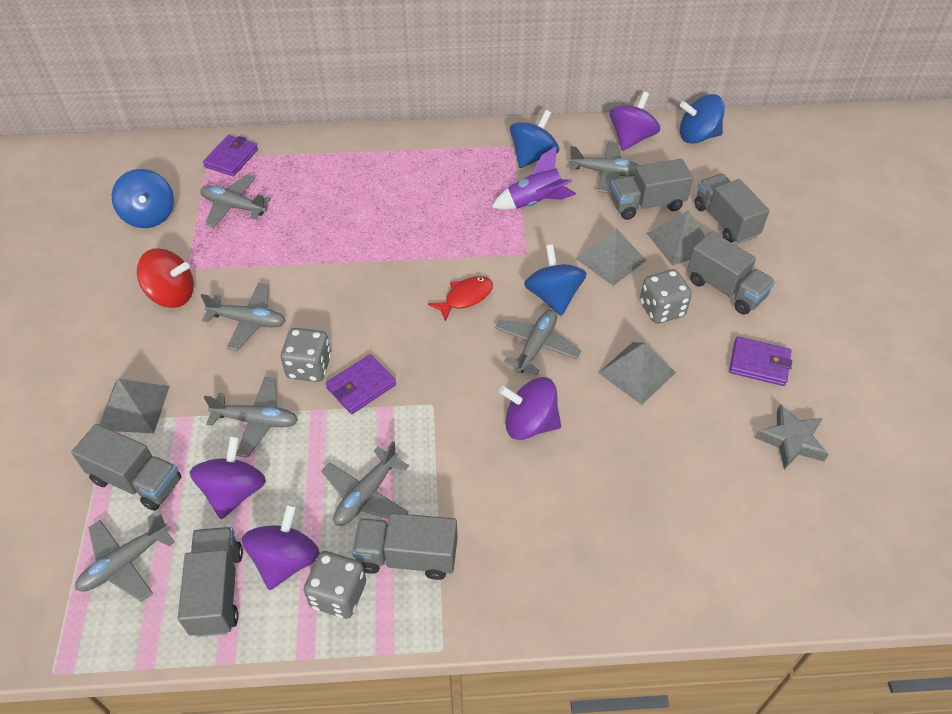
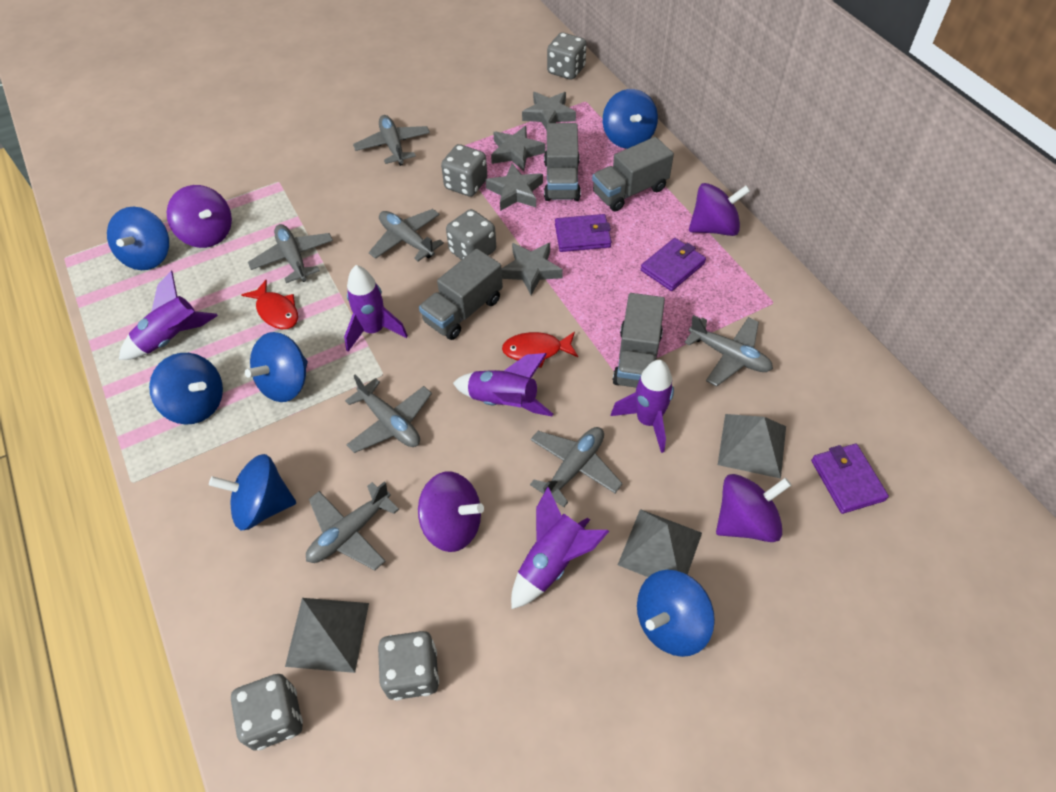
blue spinning top: [112,169,174,228] [510,110,559,168] [524,245,587,316] [680,94,725,144] = 4 -> [107,207,169,270] [149,353,223,425] [209,454,296,530] [245,332,308,402] [603,89,658,149] [637,570,715,657] = 6
grey dice: [281,328,331,382] [304,551,366,619] [640,269,692,324] = 3 -> [231,674,303,751] [378,631,439,700] [441,144,487,197] [446,209,496,260] [547,33,586,80] = 5
grey pyramid: [99,379,170,433] [576,228,647,286] [599,342,676,405] [647,210,705,266] = 4 -> [285,598,369,673] [618,509,702,577] [718,414,786,479] = 3
grey star: [755,404,829,469] = 1 -> [486,163,543,211] [491,126,545,171] [501,243,563,295] [522,92,576,130] = 4
grey truck: [71,424,181,511] [178,527,243,637] [352,513,458,580] [611,159,693,220] [687,232,775,315] [695,174,769,244] = 6 -> [419,249,503,340] [544,123,581,201] [592,137,674,212] [613,293,665,388] = 4
purple rocket: [492,146,576,210] = 1 -> [119,271,218,360] [344,265,408,351] [453,353,553,416] [511,487,609,609] [611,360,674,453] = 5
red fish: [428,276,493,322] = 1 -> [241,280,298,329] [502,332,578,368] = 2
red spinning top: [137,248,194,308] = 1 -> none = 0

